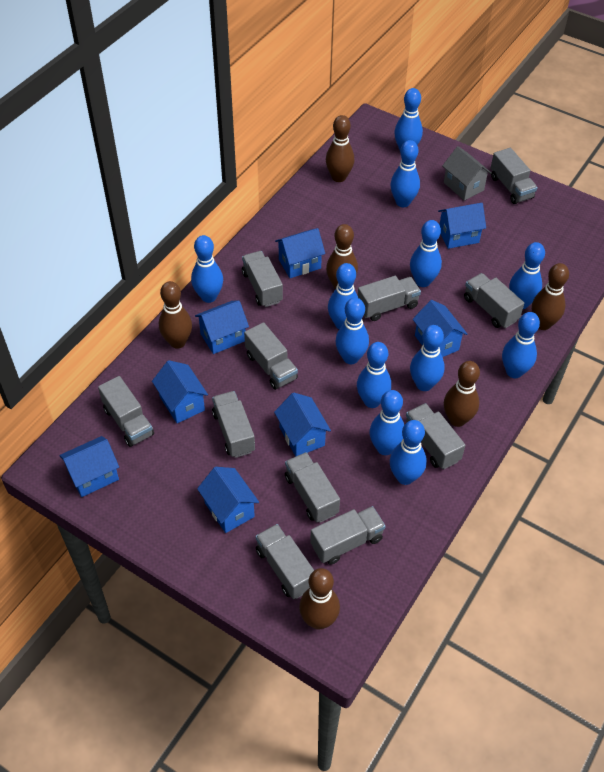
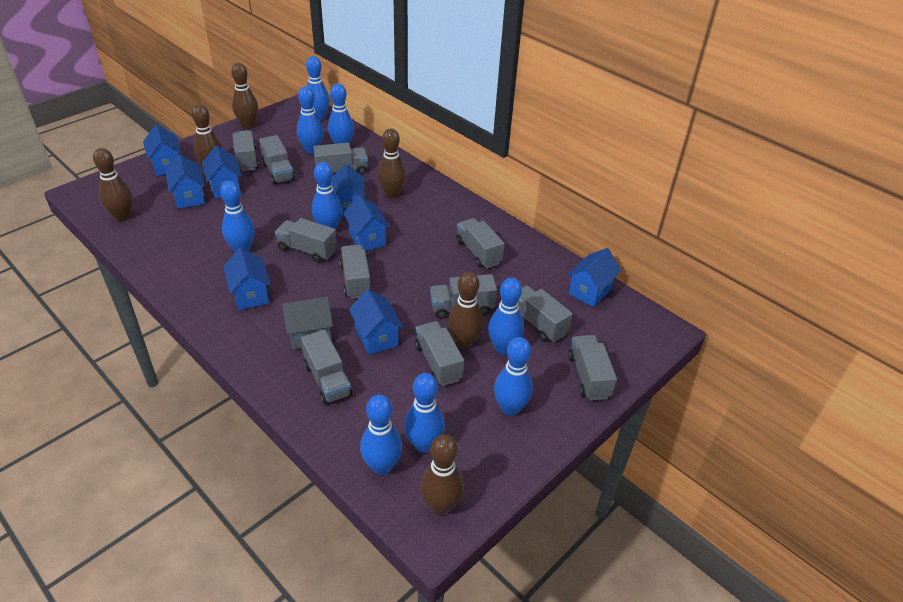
blue bowling pin: [191,235,223,303] [328,263,358,329] [335,298,369,364] [357,342,391,408] [370,390,404,455] [390,140,420,207] [390,420,427,485] [394,88,423,150] [410,220,442,287] [410,325,445,391] [502,312,540,378] [509,242,545,309] = 12 -> [220,181,255,252] [297,86,324,154] [306,56,330,121] [312,162,342,230] [328,83,354,144] [360,394,402,475] [404,373,445,453] [488,278,524,355] [494,337,533,416] = 9

